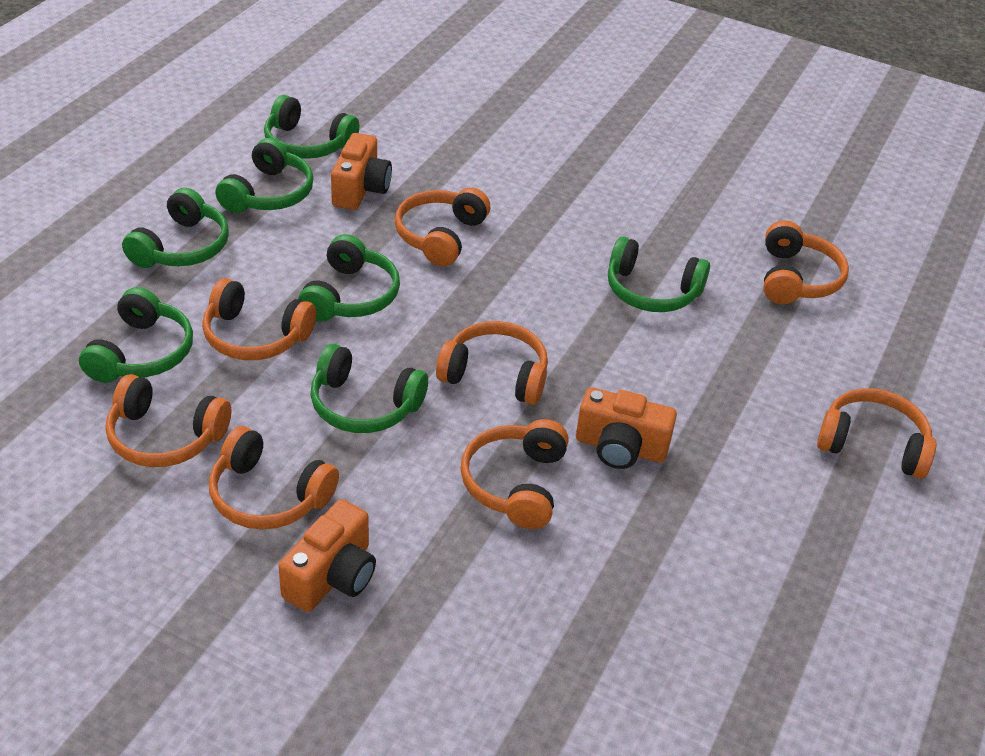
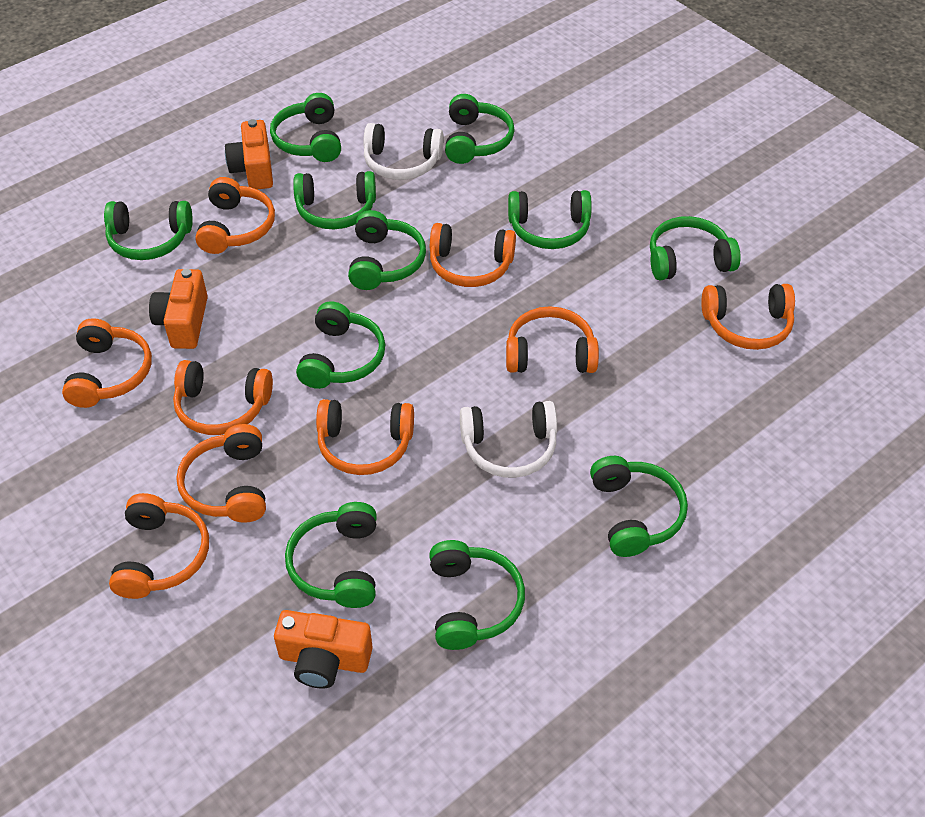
green headphones: [79,287,193,383] [122,188,229,268] [216,138,314,213] [264,95,359,159] [298,234,400,322] [310,344,428,433] [608,237,710,312] = 7 -> [104,201,193,260] [270,93,341,162] [285,502,377,608] [293,171,376,229] [296,302,385,389] [348,210,426,290] [429,540,525,650] [445,94,515,164] [508,190,592,249] [590,456,688,557] [650,216,741,280] = 11
orange headphones: [106,374,231,467] [202,278,316,360] [209,426,339,530] [395,187,490,266] [436,321,548,405] [460,419,569,529] [763,220,849,304] [817,388,937,479] = 8 -> [62,318,152,408] [109,493,209,599] [173,360,273,435] [176,424,266,523] [195,177,275,254] [316,399,414,475] [430,223,516,287] [506,306,599,373] [701,284,795,350] = 9
white headphones: none = 0 -> [363,123,444,180] [460,401,557,478] = 2

